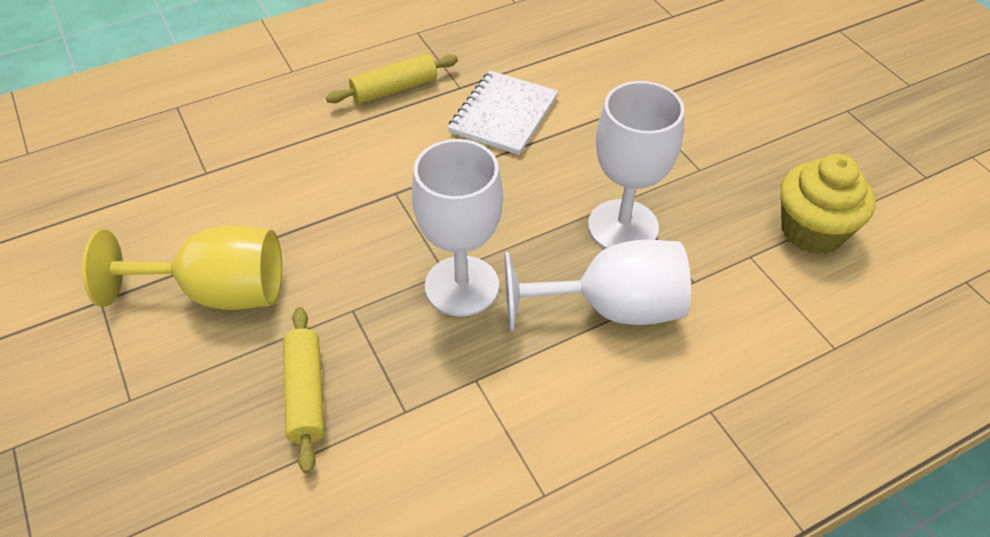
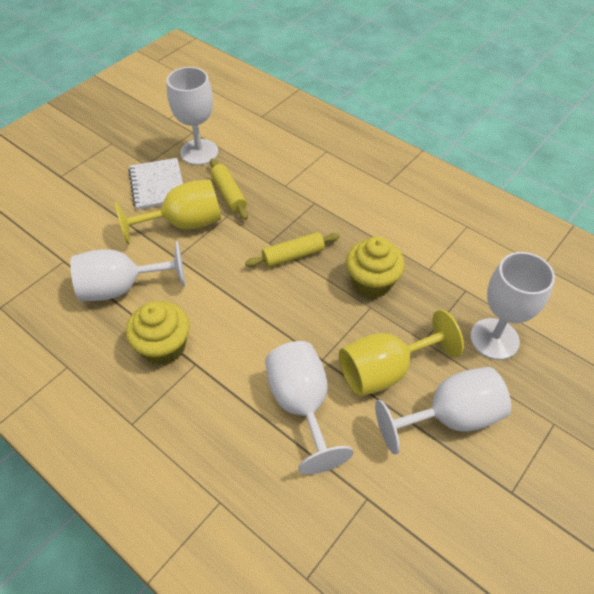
white goblet: [412,139,503,317] [505,240,691,331] [588,81,685,249] = 3 -> [70,241,185,301] [167,67,218,165] [265,341,354,475] [375,367,511,455] [470,252,555,360] = 5
yellow cupcake: [780,154,875,254] = 1 -> [126,301,190,365] [346,236,405,298] = 2
yellow goblet: [82,226,282,310] = 1 -> [115,179,221,244] [339,310,464,397] = 2

